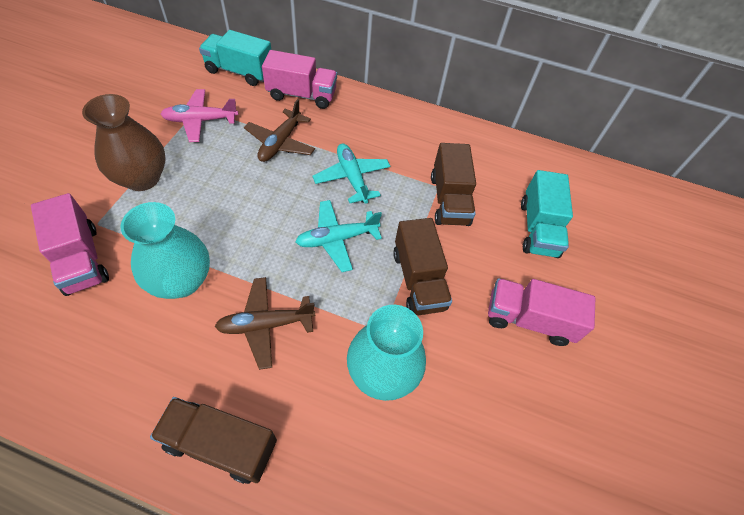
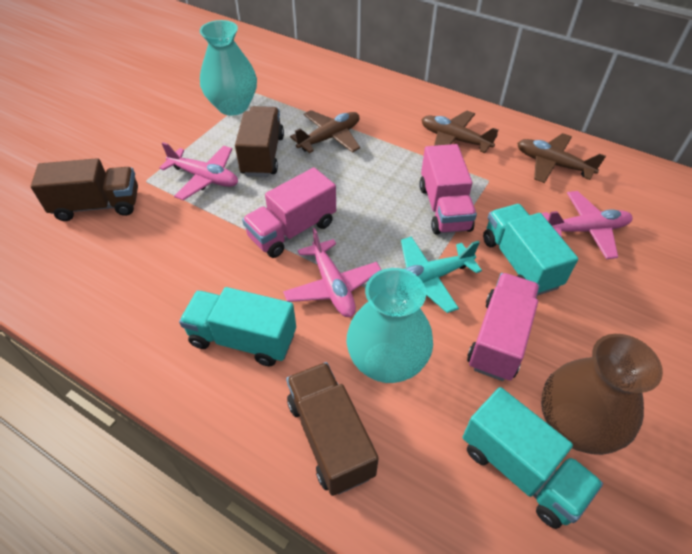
brown plane: [215,277,315,370] [244,99,315,162] = 2 -> [290,110,360,153] [421,111,499,153] [517,133,606,183] = 3
pink plane: [160,89,238,142] = 1 -> [159,142,238,200] [283,228,381,317] [542,191,633,259] = 3
turquoise plane: [296,200,382,272] [313,143,391,204] = 2 -> [401,236,482,313] = 1
turquoise truck: [199,30,271,86] [521,170,573,258] = 2 -> [179,287,296,366] [463,387,603,529] [483,204,578,296] = 3

